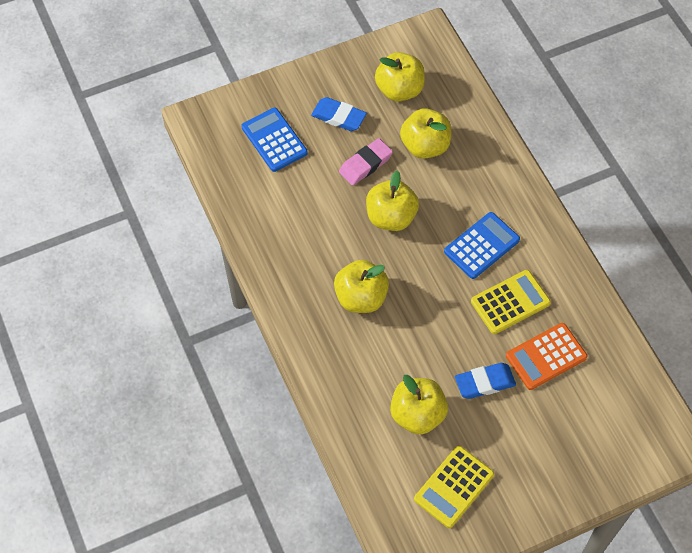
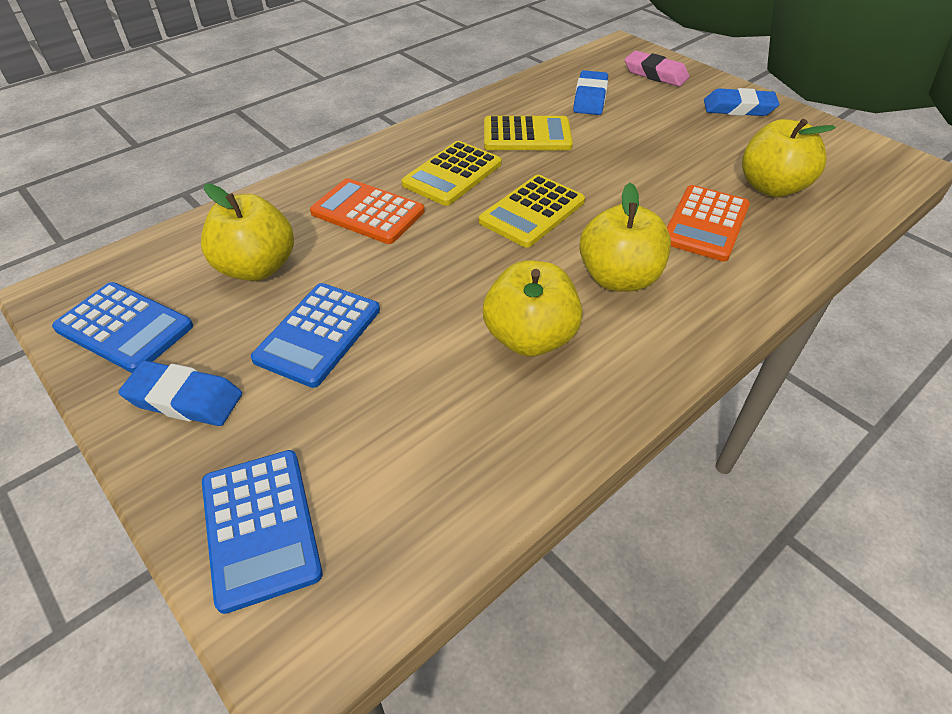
blue calculator: [241,108,308,172] [444,212,520,279] = 2 -> [52,282,193,373] [202,450,323,614] [251,283,380,388] = 3
blue eraser: [311,97,367,131] [455,363,516,399] = 2 -> [119,361,242,426] [573,70,608,115] [704,88,779,116] = 3
orange calculator: [506,323,587,390] = 1 -> [310,178,425,244] [667,185,750,261] = 2
yellow apple: [334,260,389,313] [366,171,419,231] [375,52,425,102] [390,375,448,435] [400,108,451,159] = 5 -> [201,184,294,281] [483,261,582,356] [579,183,671,292] [742,119,836,197] = 4
yellow calculator: [414,446,494,528] [471,270,551,334] = 2 -> [401,141,502,206] [479,175,585,248] [484,116,573,150] = 3

